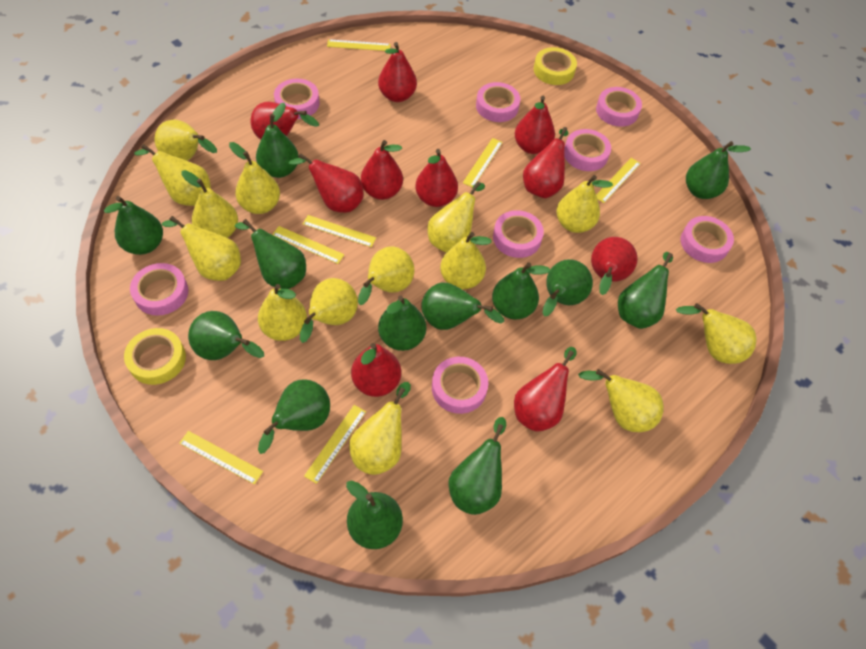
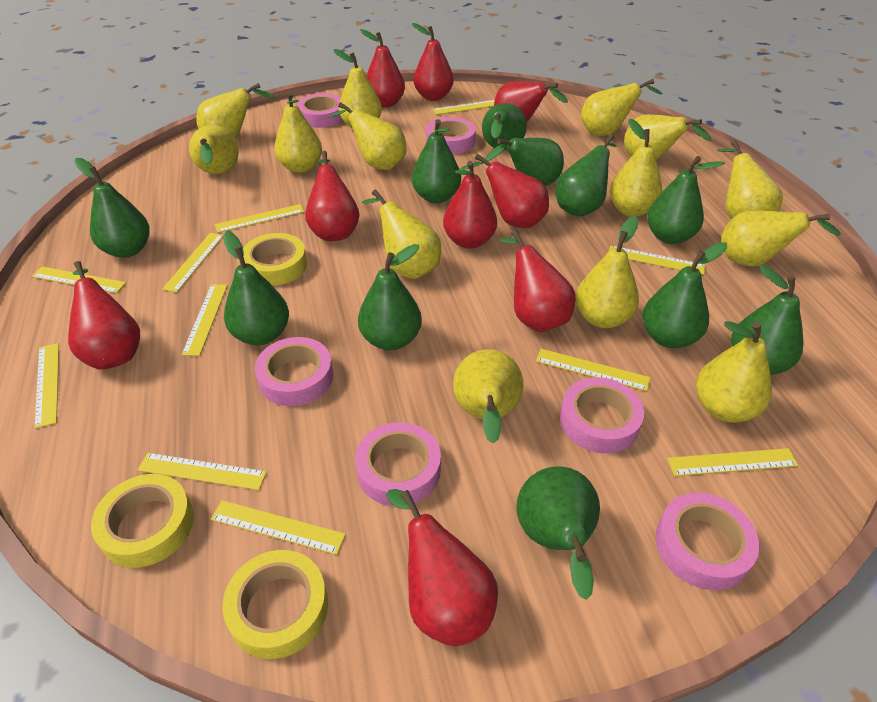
green pear: [104,196,163,255] [188,311,264,360] [235,219,306,289] [256,103,299,178] [258,380,330,454] [346,480,403,549] [378,295,426,351] [421,283,504,330] [448,417,506,515] [492,262,551,319] [543,259,593,317] [618,252,673,329] [686,141,751,199] = 13 -> [74,158,150,258] [223,231,289,345] [358,244,422,350] [412,119,461,203] [482,103,527,150] [485,138,564,186] [516,466,600,600] [556,134,617,217] [642,242,727,348] [647,156,725,244] [731,265,803,375] = 11
pink tape: [130,263,188,316] [274,79,320,119] [432,357,488,414] [476,82,520,122] [493,210,544,258] [564,129,611,171] [596,87,642,127] [681,216,734,263] = 8 -> [255,337,333,406] [296,93,343,128] [355,422,441,506] [426,117,476,154] [560,377,644,453] [656,493,759,590] = 6
red pear: [250,102,319,140] [289,153,363,213] [351,343,401,397] [361,140,403,200] [378,42,417,102] [415,149,458,207] [514,347,576,432] [515,96,555,154] [523,127,568,198] [591,237,638,295] = 10 -> [68,261,140,370] [305,151,360,241] [360,29,405,108] [386,489,498,646] [412,23,453,101] [443,161,497,249] [460,154,549,228] [494,81,568,121] [499,230,576,332] = 9
yellow ruler: [179,431,263,485] [272,226,344,264] [303,215,376,247] [304,405,366,484] [327,39,391,51] [463,138,503,187] [596,158,641,203] = 7 -> [32,266,126,293] [34,343,59,429] [138,453,267,490] [162,233,223,292] [182,284,228,356] [211,500,346,555] [215,204,305,233] [433,100,495,115] [536,349,650,391] [609,246,706,275] [667,448,798,476] = 11
yellow tape: [124,328,186,385] [534,47,577,85] = 2 -> [91,474,194,568] [222,550,328,659] [243,233,307,286] = 3

